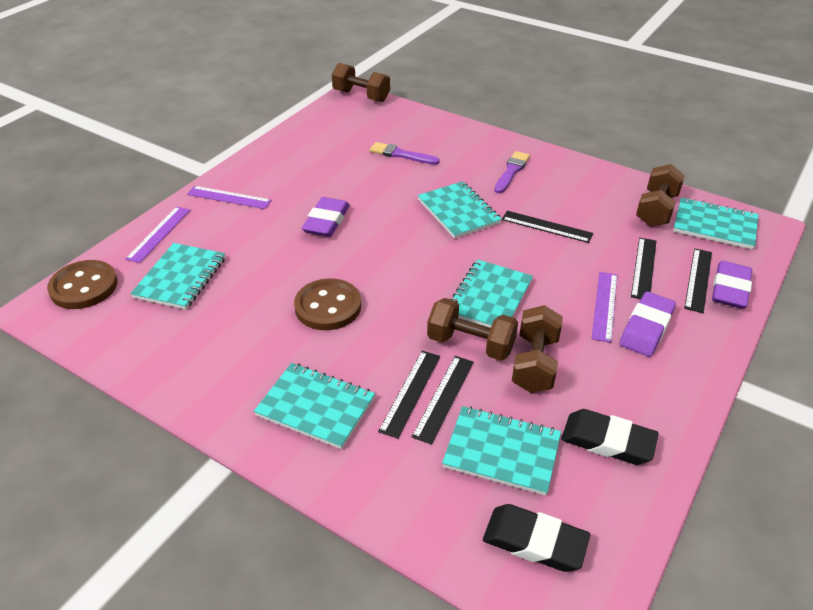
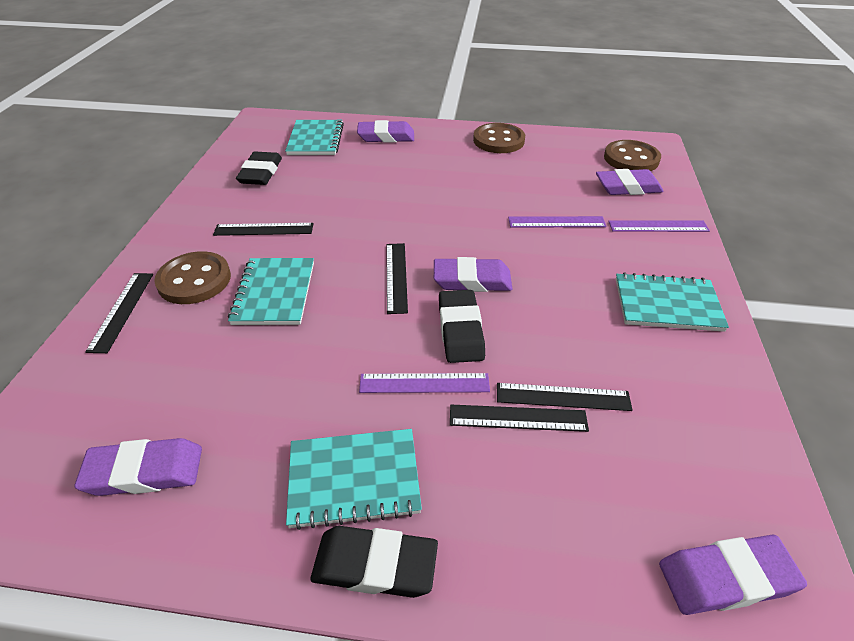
black eraser: [483,504,590,572] [561,409,658,465] = 2 -> [236,151,282,185] [310,526,438,598] [439,290,485,363] = 3
brown button: [47,260,117,309] [294,278,361,330] = 2 -> [154,251,231,304] [473,123,525,153] [604,140,661,171] = 3
brown dumbbell: [332,63,390,102] [427,298,518,361] [512,305,563,393] [636,164,685,227] = 4 -> none = 0
purple brush: [370,142,440,165] [494,151,530,193] = 2 -> none = 0
purple eraser: [301,197,350,237] [619,292,676,357] [712,261,752,309] = 3 -> [74,438,202,496] [357,120,414,143] [434,257,512,292] [596,169,664,195] [659,535,807,615] = 5
turquoise notebook: [130,243,225,310] [254,363,375,449] [418,181,502,239] [442,406,561,496] [451,259,533,328] [673,198,759,249] = 6 -> [228,258,314,325] [285,120,344,155] [286,429,422,530] [616,272,729,332] = 4

